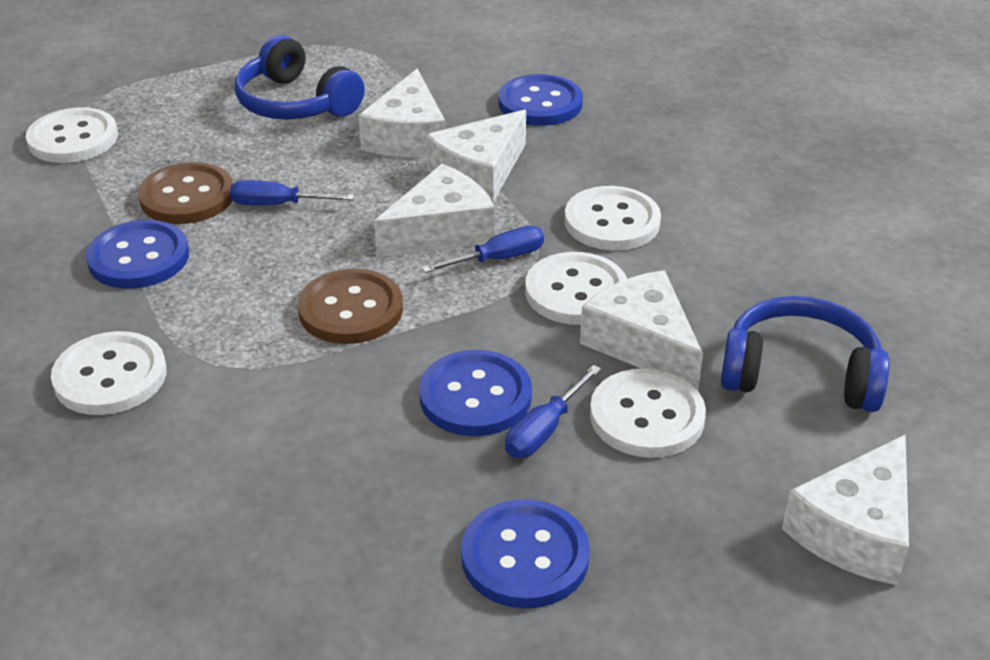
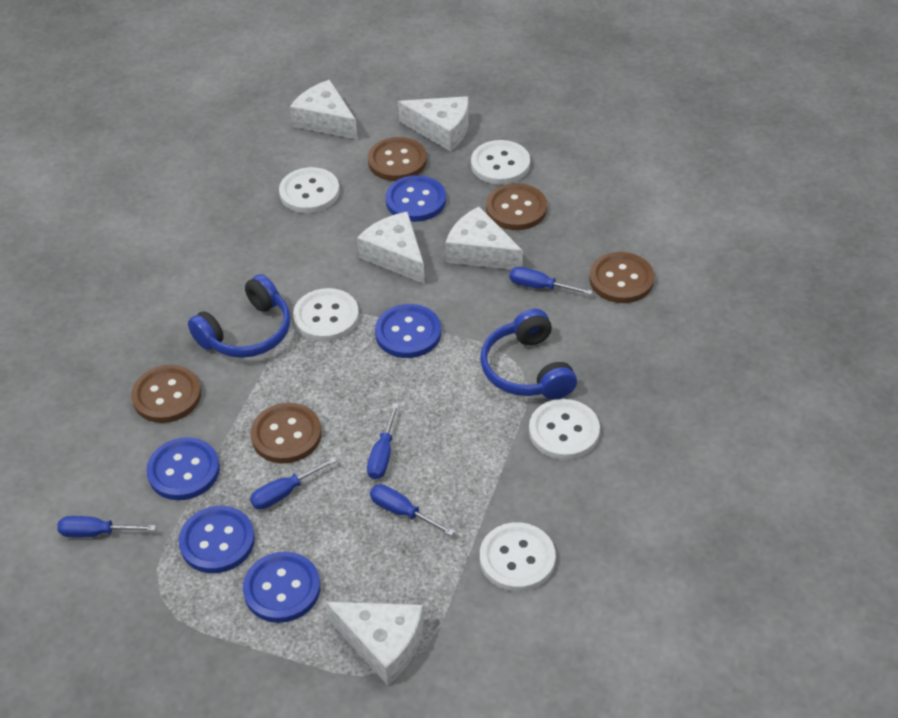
blue button: [86,220,189,289] [419,350,532,436] [461,499,590,609] [499,74,583,126] = 4 -> [146,437,220,500] [179,506,255,573] [243,552,320,623] [375,304,441,358] [386,175,446,222] = 5
blue screwdriver: [230,180,354,206] [422,226,544,273] [505,365,601,458] = 3 -> [57,516,156,537] [250,457,337,510] [367,403,399,480] [370,484,455,536] [509,267,593,295] = 5
brown button: [138,162,233,224] [298,269,403,344] = 2 -> [131,365,201,423] [250,403,322,463] [368,137,427,181] [486,183,547,230] [589,252,654,303] = 5

